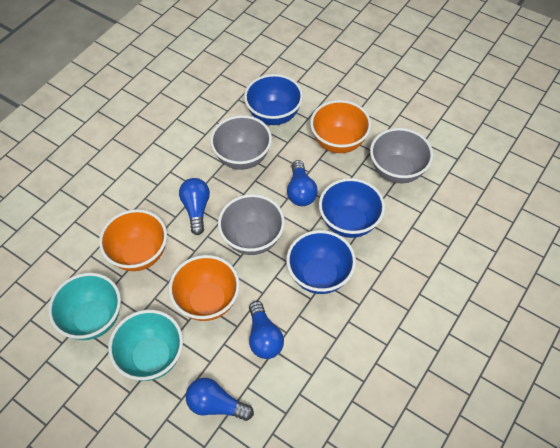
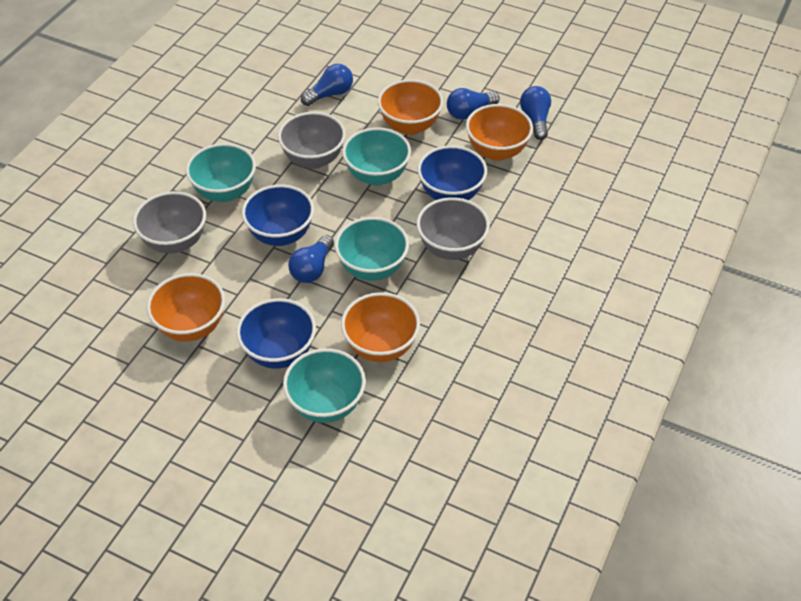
orange bowl: [99,209,167,271] [169,255,240,321] [310,100,371,153] = 3 -> [147,273,225,342] [341,292,420,362] [378,79,443,135] [466,104,533,161] = 4
turquoise bowl: [48,273,121,340] [108,310,183,381] = 2 -> [186,143,256,202] [283,348,366,423] [335,217,409,281] [342,127,411,186] = 4

